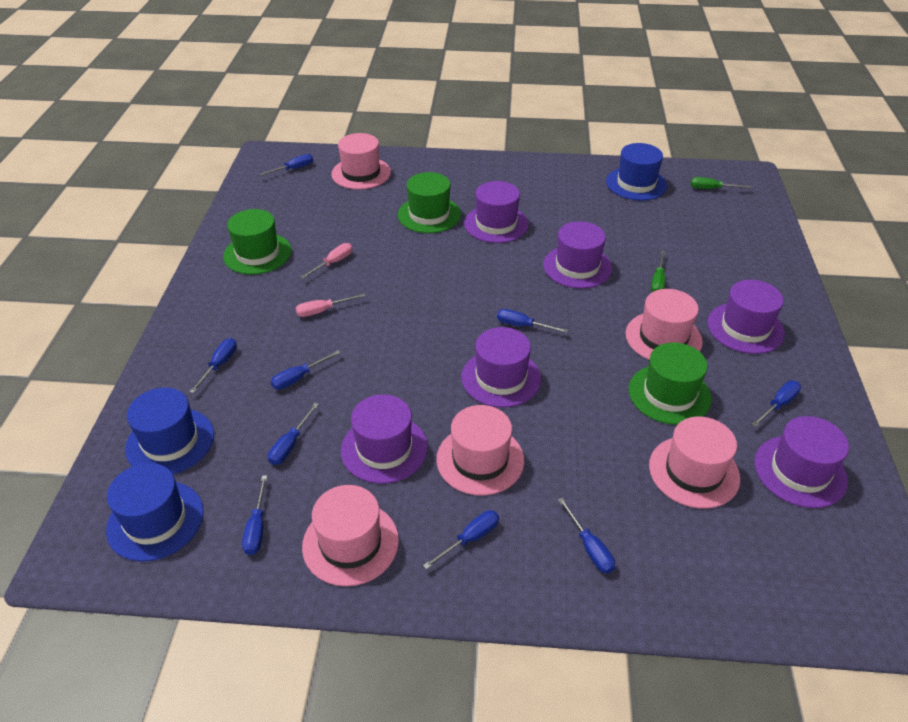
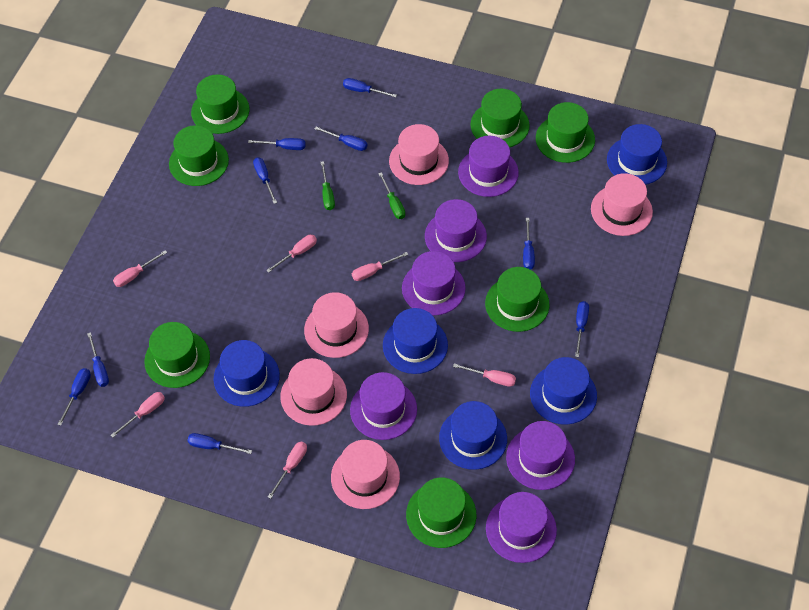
blue hat: [106,463,204,562] [125,388,214,474] [606,143,667,201] = 3 -> [214,340,280,407] [383,308,448,374] [439,401,507,470] [530,357,597,425] [607,124,667,185] = 5
green hat: [223,209,292,275] [398,172,461,233] [629,342,712,425] = 3 -> [144,322,210,388] [169,125,229,186] [191,74,250,134] [406,477,476,548] [471,89,530,147] [485,267,550,332] [536,102,595,163] = 7
pink screwdriver: [296,293,366,317] [301,243,353,279] = 2 -> [111,392,165,437] [113,250,167,287] [266,235,317,273] [268,442,307,499] [352,252,408,281] [453,364,516,387] = 6

